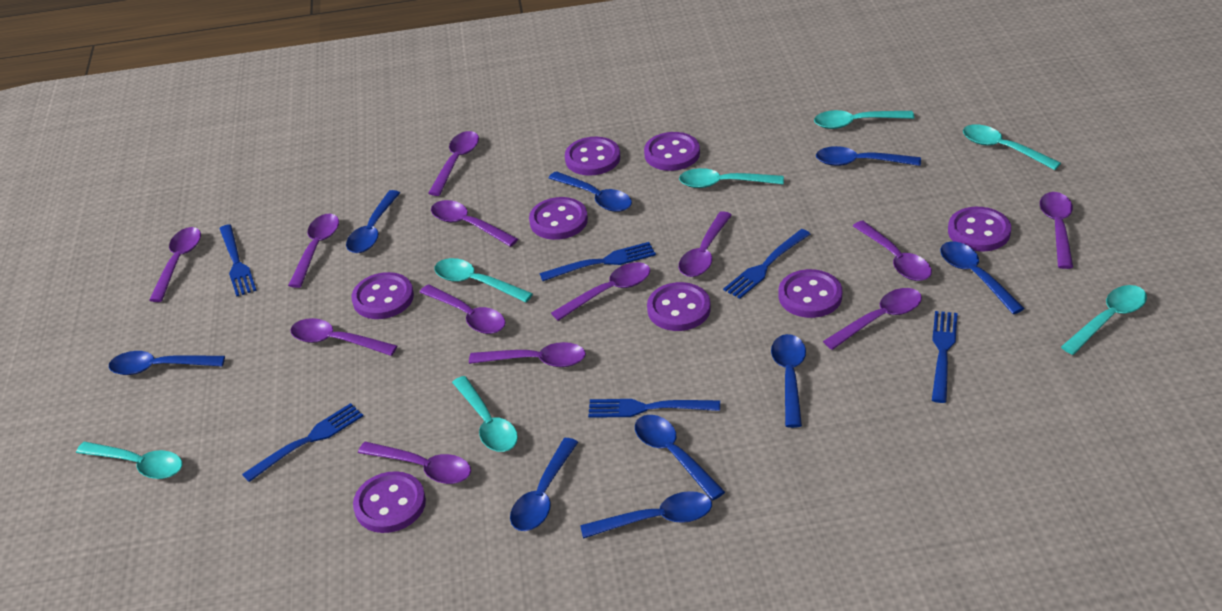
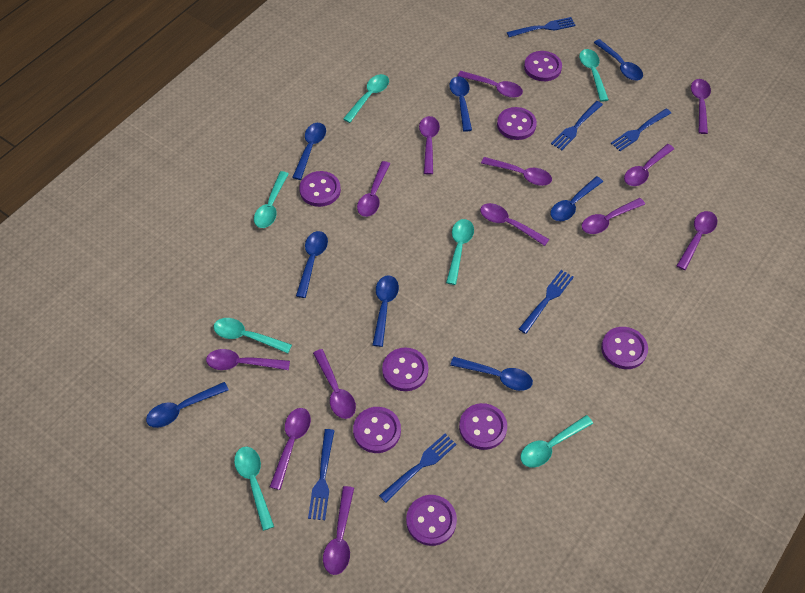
blue spoon: [109,351,225,375] [346,190,400,253] [510,438,578,531] [549,171,632,212] [580,491,712,539] [635,415,725,500] [771,334,806,428] [816,146,921,166] [940,241,1025,314] = 9 -> [146,382,229,428] [292,123,326,180] [296,231,328,298] [372,275,399,347] [449,76,472,132] [450,357,533,391] [550,176,603,221] [594,39,643,81] = 8

